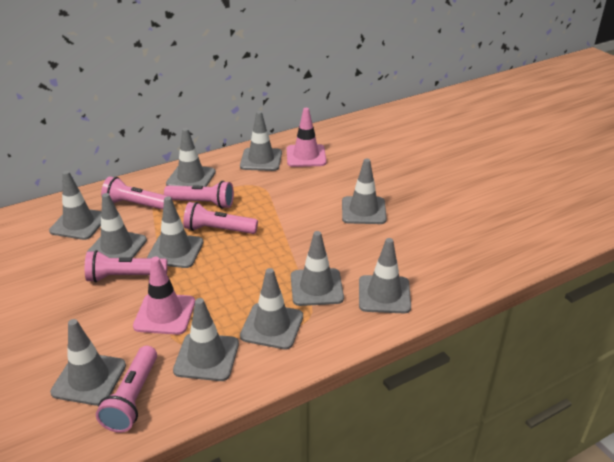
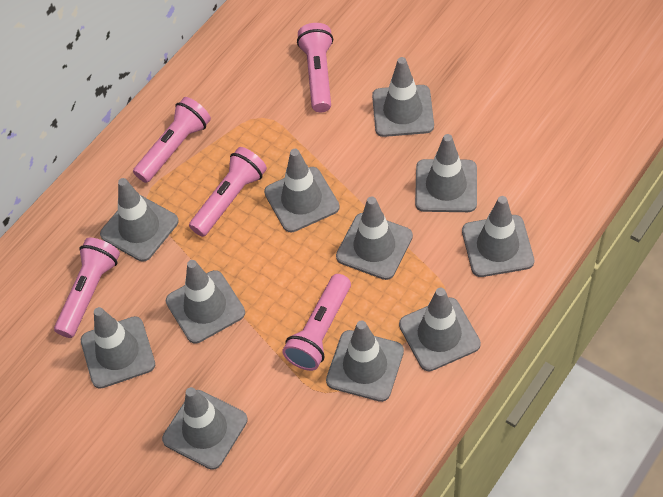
pink traffic cone: [133,257,195,335] [287,108,326,167] = 2 -> none = 0

